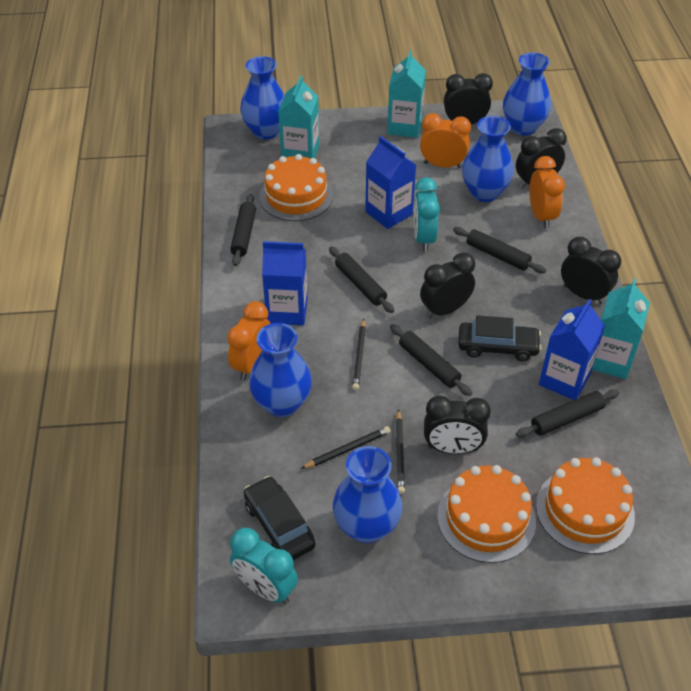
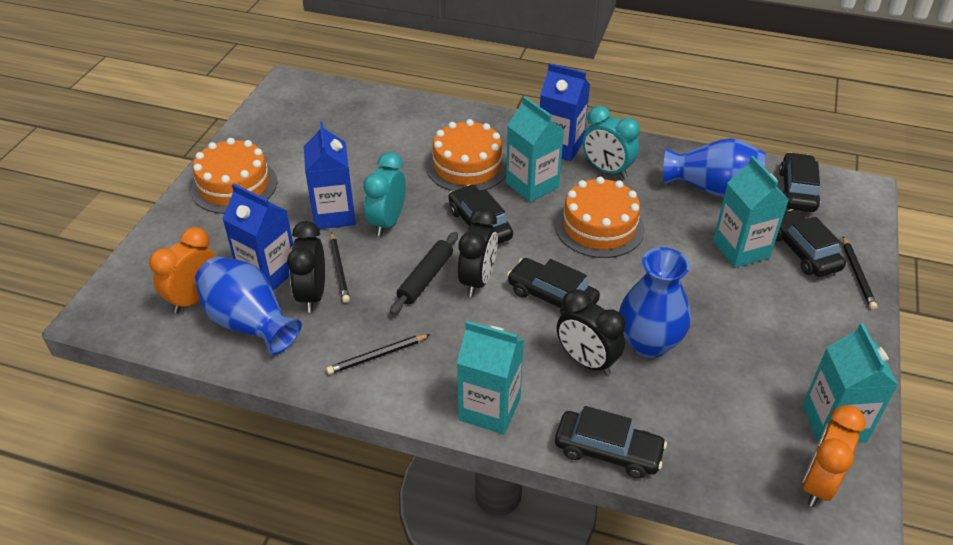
black car: [244,476,316,560] [458,315,542,361] = 2 -> [448,185,513,245] [507,258,600,315] [555,406,667,478] [776,209,846,277] [779,152,821,212] = 5
black clock: [420,252,475,319] [424,396,491,454] [444,73,493,124] [516,128,567,189] [561,237,621,304] = 5 -> [287,221,325,313] [458,207,498,297] [557,289,626,376] = 3
black rolling pin: [230,194,256,266] [329,246,394,313] [390,324,472,396] [453,227,546,274] [516,389,620,438] = 5 -> [390,232,458,315] = 1
blue vase: [240,56,285,140] [249,323,312,417] [333,446,402,543] [462,116,514,202] [503,52,551,136] = 5 -> [194,257,302,355] [619,247,691,358] [663,138,766,197] = 3
orange clock: [227,301,270,381] [420,113,471,168] [529,156,565,229] = 3 -> [149,227,217,313] [803,405,866,507] = 2
turquoise carton: [278,76,319,159] [387,50,426,138] [592,279,650,379] = 3 -> [457,321,524,434] [506,96,564,202] [713,156,789,268] [803,323,898,443] = 4

